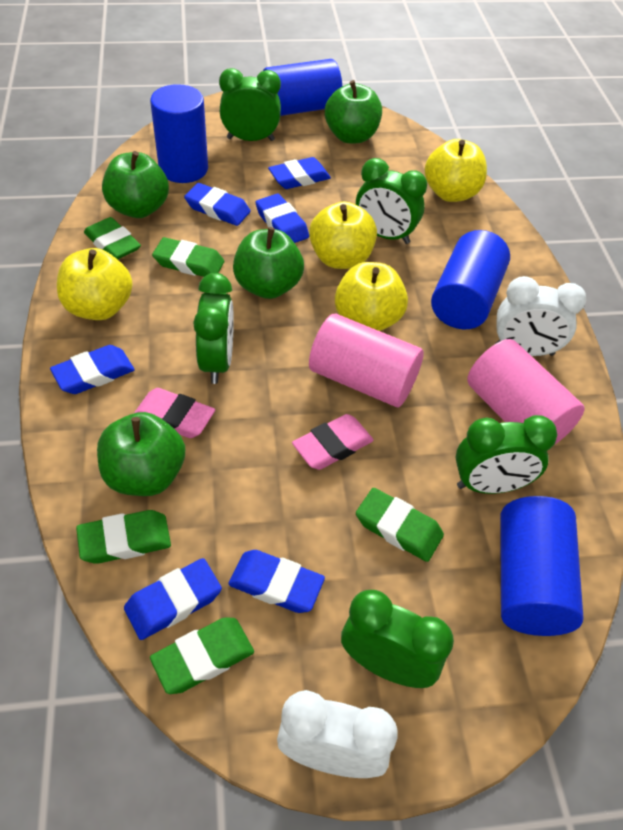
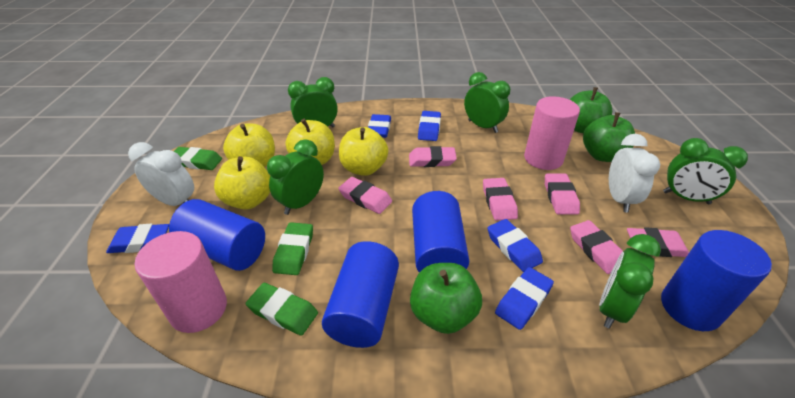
blue eraser: [50,345,134,394] [124,558,222,640] [184,183,251,226] [228,550,325,613] [255,194,309,243] [268,157,331,189] = 6 -> [106,224,169,253] [368,114,391,138] [418,111,441,141] [488,219,543,272] [495,267,554,330] = 5
green apple: [97,412,185,496] [102,151,169,218] [233,227,304,299] [325,80,382,143] = 4 -> [410,263,482,334] [569,87,612,133] [583,112,635,162] = 3
green eraser: [76,510,171,564] [84,217,141,260] [150,618,254,694] [152,237,224,277] [356,488,444,562] = 5 -> [174,147,222,170] [246,283,318,336] [272,222,313,275] = 3
pink eraser: [134,388,215,438] [292,414,374,470] = 2 -> [338,177,392,214] [409,146,457,167] [483,178,518,221] [545,174,580,214] [570,220,623,274] [627,227,689,257] = 6

